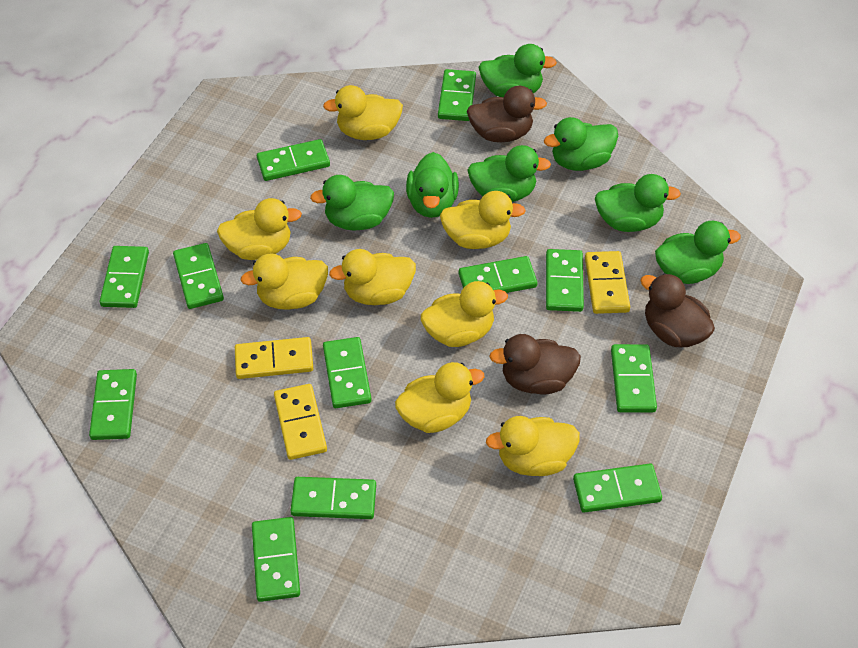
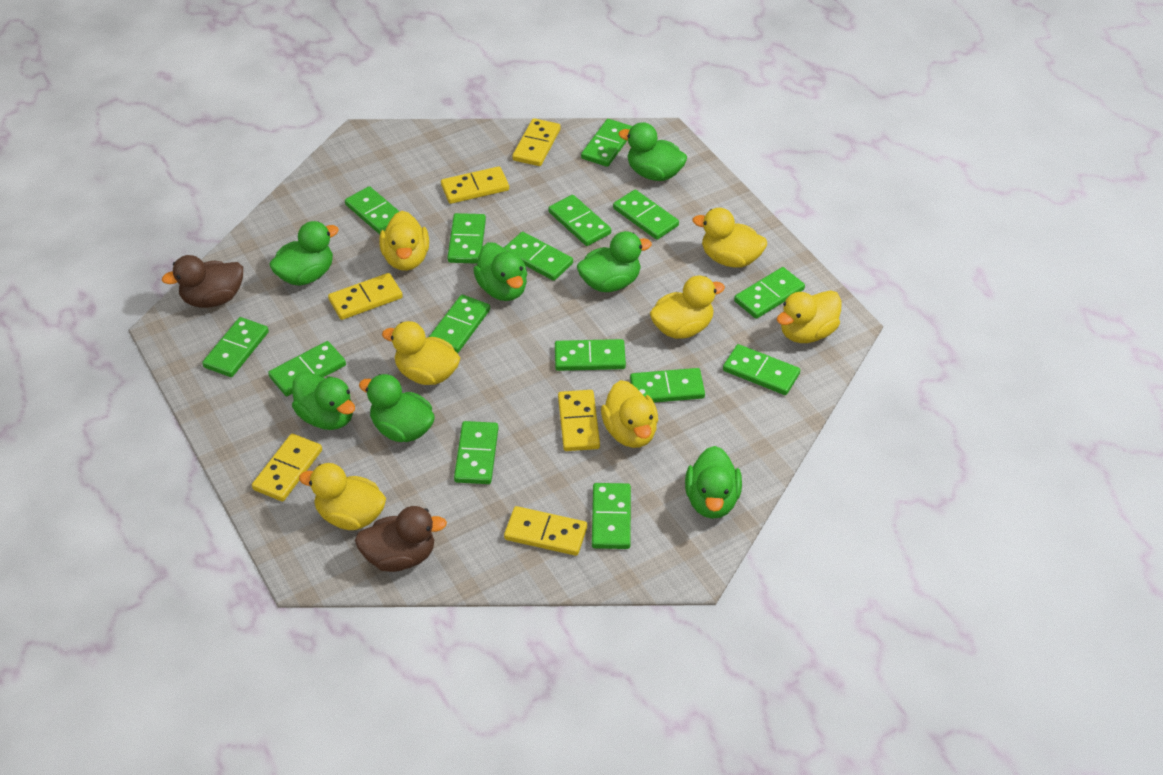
brown duck: [467,86,547,142] [489,334,581,395] [640,273,715,347] = 3 -> [162,255,243,308] [355,506,447,572] = 2
green domino: [89,369,137,440] [100,246,149,308] [173,243,224,309] [252,517,300,602] [257,139,330,181] [291,477,376,519] [323,337,372,408] [438,69,476,121] [459,256,538,293] [546,249,584,312] [573,464,662,513] [611,344,657,412] = 12 -> [202,317,269,377] [268,341,346,396] [345,186,400,234] [429,295,490,353] [447,213,486,264] [454,421,498,484] [504,232,573,281] [548,195,611,246] [555,339,626,371] [581,119,632,167] [592,483,631,549] [613,190,679,240] [630,368,705,403] [723,344,800,395] [734,267,805,319] = 15
yellow domino: [235,337,313,379] [274,384,327,460] [585,251,630,314] = 3 -> [252,434,322,502] [328,273,403,320] [441,166,509,204] [504,506,587,556] [512,118,561,166] [558,390,600,451] = 6
yellow duck: [217,198,302,260] [240,253,328,310] [323,85,403,140] [329,249,416,305] [395,362,484,433] [421,281,508,347] [440,191,526,249] [486,416,580,476] = 8 -> [299,463,386,530] [379,211,429,271] [382,321,460,385] [601,380,658,448] [650,276,725,339] [693,208,767,268] [777,290,842,343] = 7

